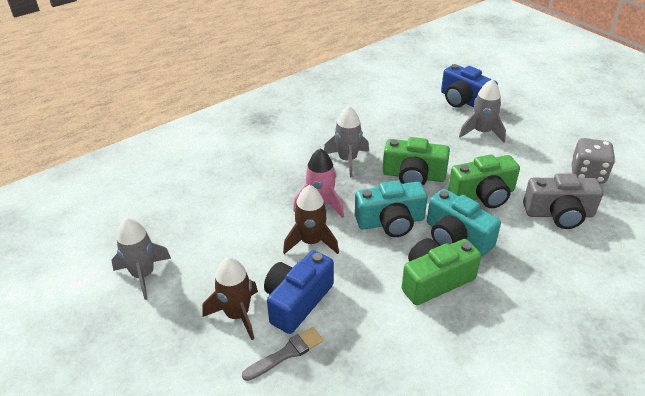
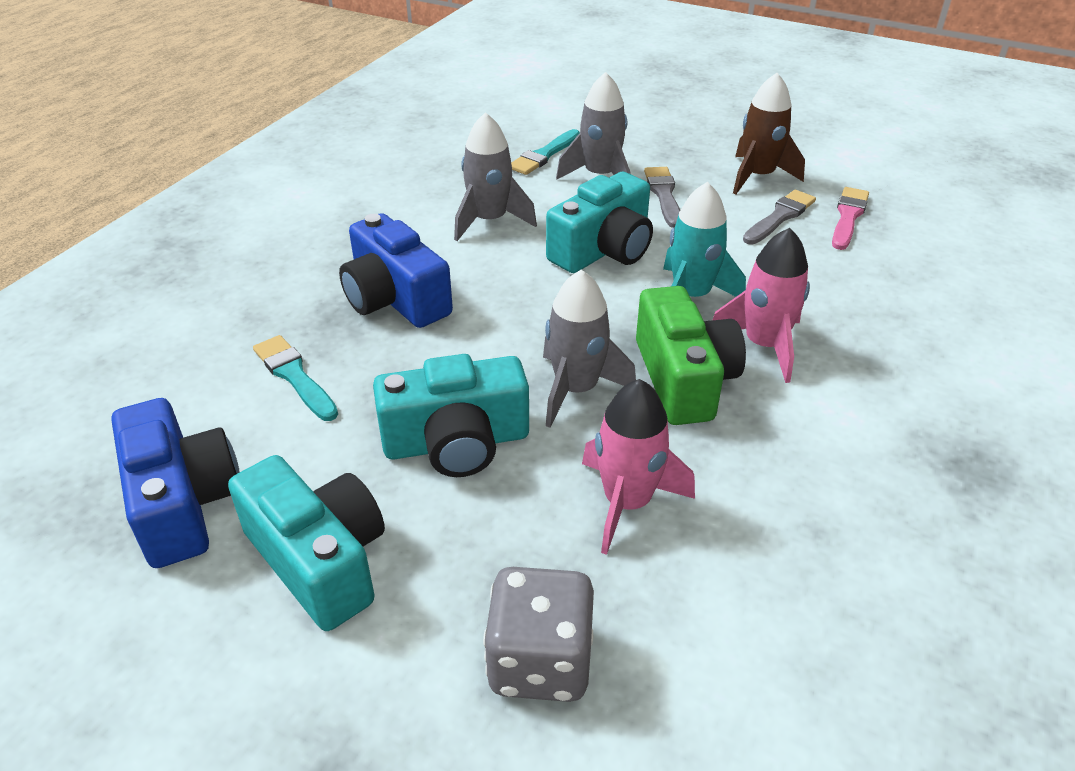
brown rocket: [202,257,258,340] [283,185,339,254] = 2 -> [733,73,805,194] = 1
green camera: [383,137,450,185] [402,238,481,305] [448,154,520,208] = 3 -> [636,286,746,425] = 1
grey brush: [242,327,323,381] = 1 -> [644,167,680,228] [743,190,816,244] = 2
grey camera: [523,174,603,229] = 1 -> none = 0
pink brush: none = 0 -> [832,187,869,250] = 1
pink rocket: [293,149,344,218] = 1 -> [582,379,695,555] [713,228,810,383] = 2
turquoise brush: none = 0 -> [253,335,338,421] [511,129,580,175] = 2
turquoise camera: [355,181,428,237] [427,189,501,256] = 2 -> [228,455,385,631] [373,354,529,477] [546,172,653,273] = 3
turquoise rocket: none = 0 -> [663,182,746,297] = 1

